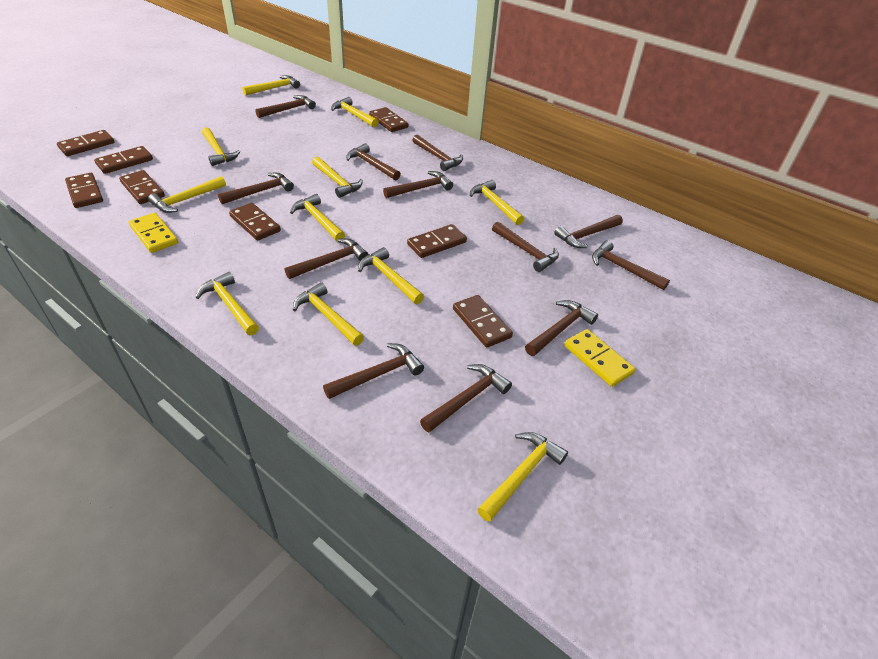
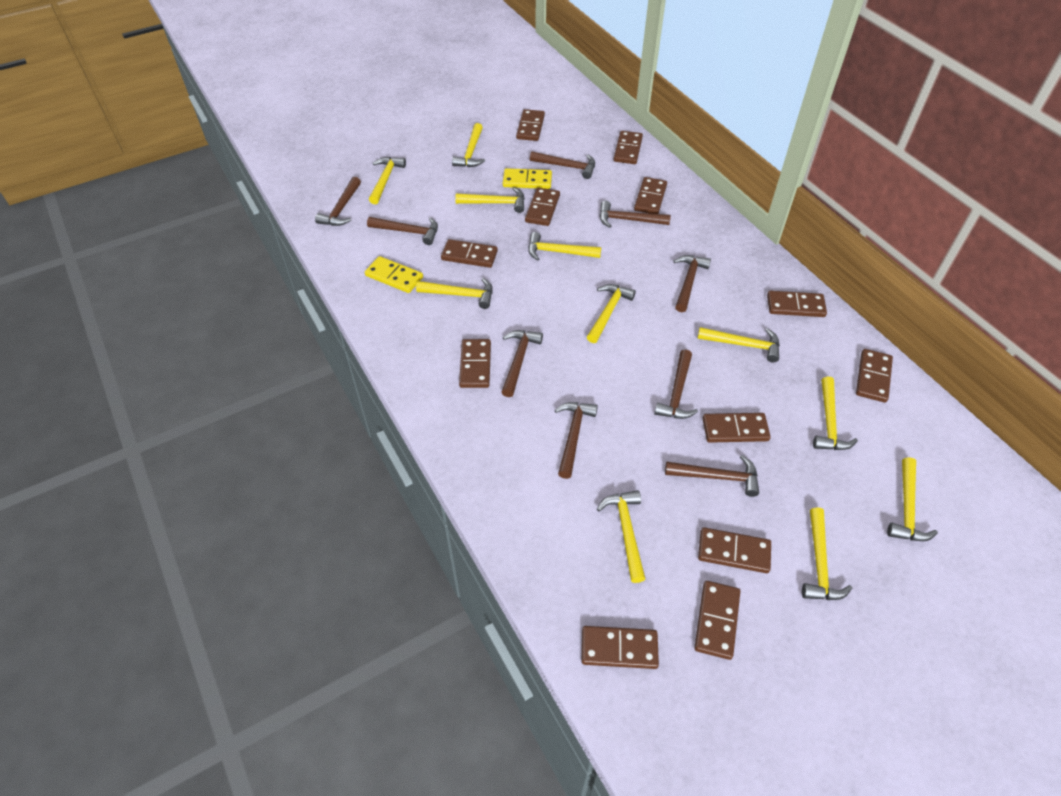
brown domino: [57,130,115,156] [65,173,103,208] [94,146,153,174] [119,170,165,204] [229,203,281,241] [369,107,409,132] [407,224,467,258] [453,295,513,348] = 8 -> [441,239,498,268] [459,339,491,388] [516,109,545,141] [525,188,560,226] [582,626,659,669] [614,131,643,164] [634,177,667,214] [694,581,740,660] [698,527,771,573] [702,413,771,443] [767,291,827,317] [856,349,893,403] = 12
brown hammer: [218,173,294,204] [256,95,316,118] [285,238,368,279] [323,343,424,399] [346,143,401,180] [383,171,453,198] [412,135,463,171] [420,364,512,432] [492,222,559,272] [525,300,598,356] [554,215,623,248] [592,240,670,290] = 12 -> [315,177,361,226] [367,217,438,245] [501,330,543,397] [530,152,595,179] [555,402,598,479] [600,201,671,228] [654,350,698,419] [665,455,759,497] [673,255,711,312] = 9

